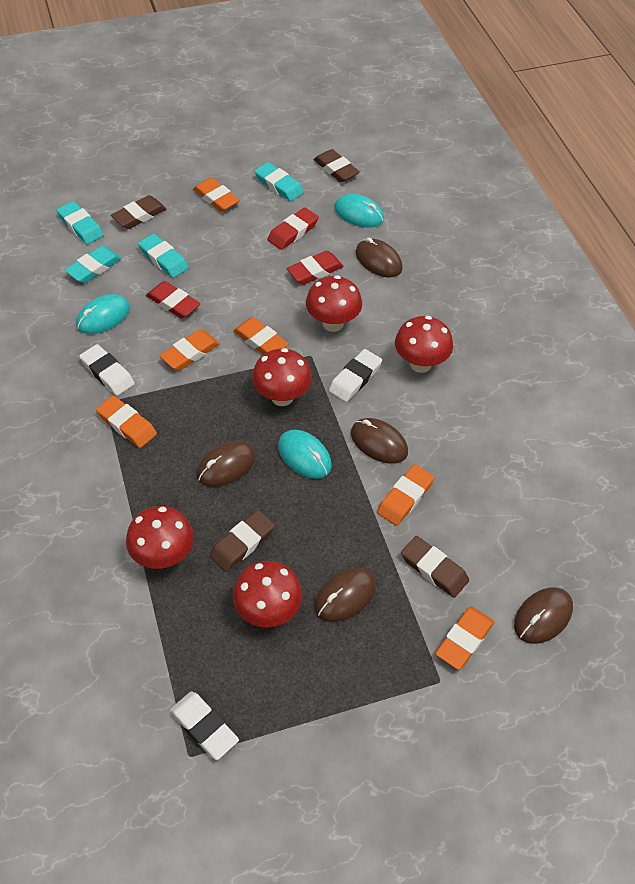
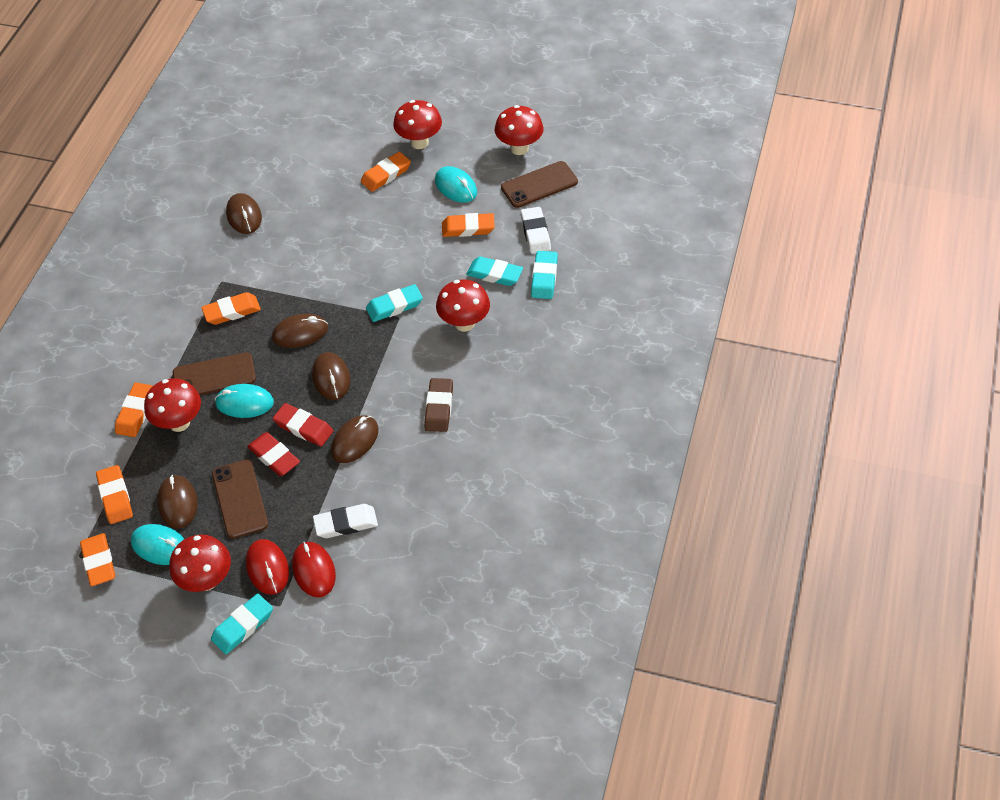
brown eraser: [111,195,166,229] [209,510,275,572] [314,149,360,183] [401,536,469,598] = 4 -> [425,378,453,432] = 1
brown phone: none = 0 -> [172,352,256,395] [212,459,268,539] [501,161,578,208] = 3
red eraser: [146,281,200,319] [268,207,319,250] [287,251,344,285] = 3 -> [247,432,300,476] [273,403,333,447] = 2
red mouse: none = 0 -> [246,539,289,595] [292,542,336,598] = 2
white eraser: [79,344,135,396] [170,691,239,760] [329,349,382,402] = 3 -> [313,504,378,538] [521,207,551,254] = 2

